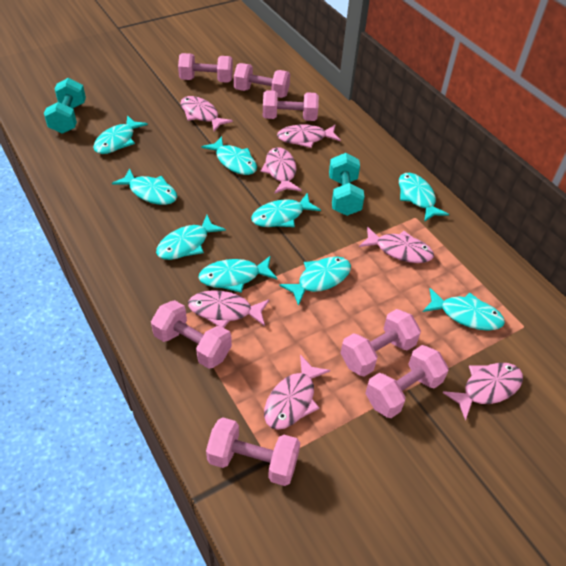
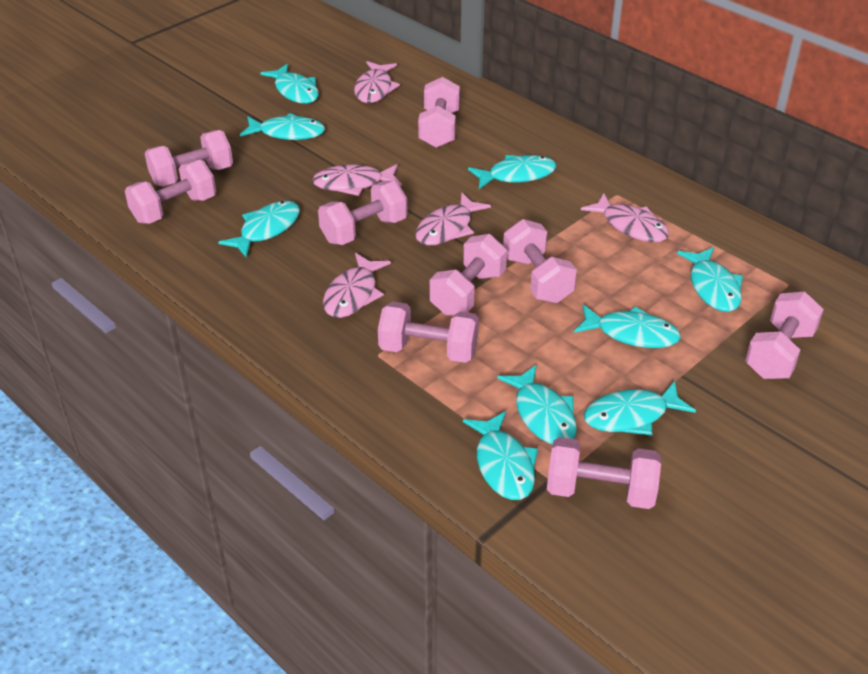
pink dumbbell: [151,300,232,369] [178,53,233,83] [206,418,300,486] [234,63,290,98] [263,90,319,121] [341,309,421,376] [365,345,449,418] = 7 -> [125,159,216,224] [145,130,233,186] [318,181,408,245] [378,301,479,363] [418,77,460,148] [429,234,507,316] [503,219,577,303] [547,437,661,509] [745,292,824,379] = 9
pink fish: [180,96,233,132] [188,290,270,328] [261,147,301,194] [264,355,330,430] [277,125,341,148] [359,227,434,263] [443,363,523,421] = 7 -> [312,164,402,196] [323,253,391,318] [354,61,400,103] [415,192,491,245] [581,193,669,242] = 5
turquoise dumbbell: [44,78,86,134] [329,153,364,216] = 2 -> none = 0

